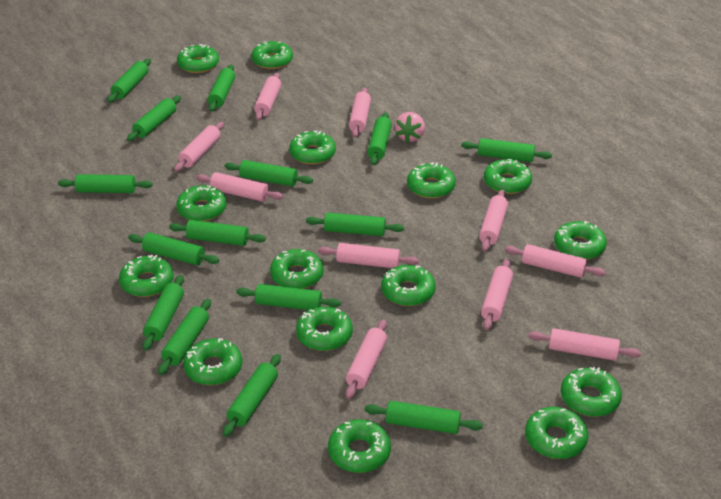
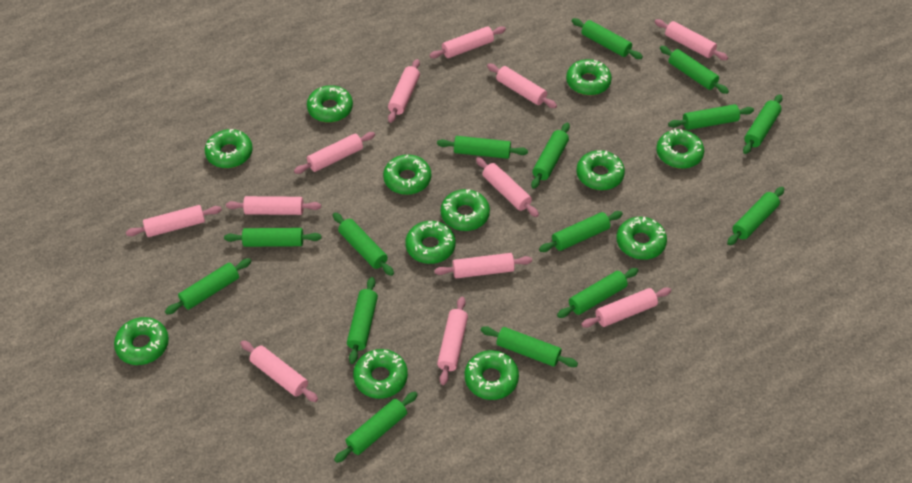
green donut: [119,255,174,297] [176,185,226,221] [177,44,219,73] [183,338,242,385] [251,41,293,69] [270,249,324,289] [289,130,336,164] [296,307,353,351] [328,420,391,473] [381,265,436,306] [407,162,456,199] [484,159,532,194] [525,407,588,459] [554,221,607,260] [561,367,622,417] = 15 -> [114,317,169,365] [205,129,253,168] [307,85,353,123] [353,349,408,399] [383,155,431,195] [405,221,456,264] [441,189,490,231] [465,350,519,400] [566,59,612,95] [576,150,625,190] [616,217,667,260] [656,129,704,169] = 12
pink rolling pin: [174,122,224,172] [196,172,283,202] [254,73,281,121] [318,243,419,268] [345,319,387,399] [349,88,371,138] [479,190,508,252] [481,259,513,330] [505,244,606,278] [528,328,641,361] = 10 -> [126,205,222,237] [226,196,321,215] [240,341,318,402] [294,132,375,174] [388,59,420,123] [429,26,506,58] [434,253,532,279] [437,297,468,385] [476,157,539,217] [487,64,557,108] [581,287,671,328] [655,19,728,60] = 12
pink strawberry: [395,112,425,143] = 1 -> none = 0

